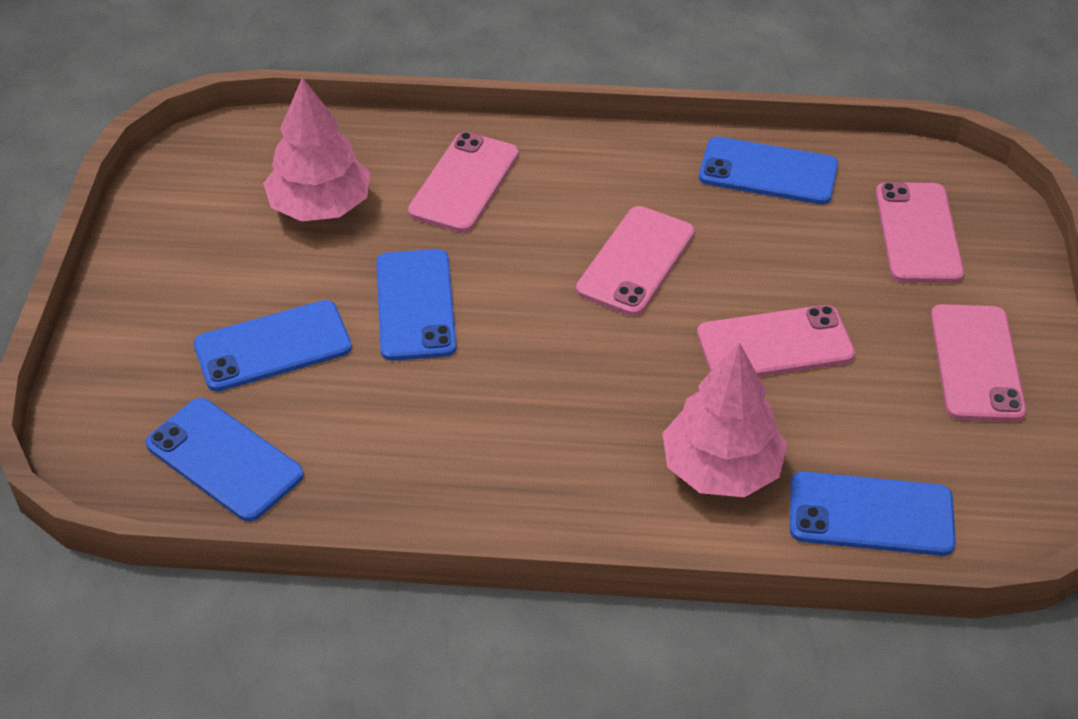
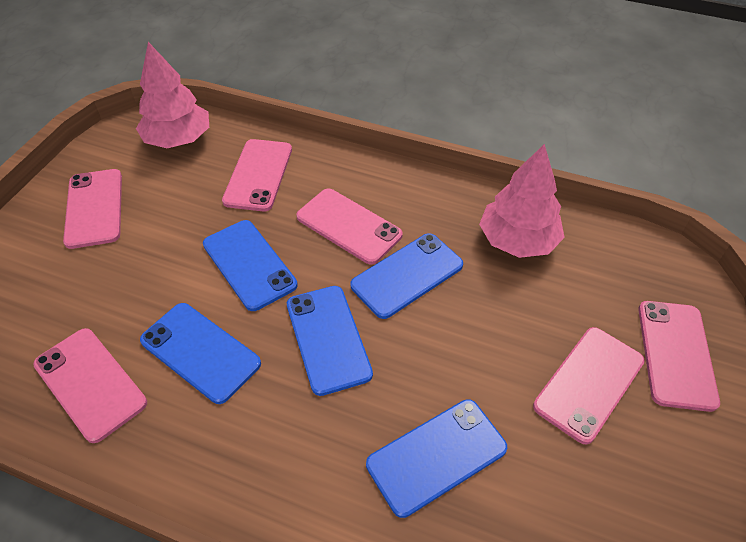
pink phone: [408,132,519,233] [576,206,695,316] [697,305,855,377] [876,182,964,283] [931,304,1026,422] = 5 -> [33,328,147,443] [63,169,122,249] [222,139,292,211] [296,189,403,265] [533,327,645,445] [638,301,720,412] = 6

